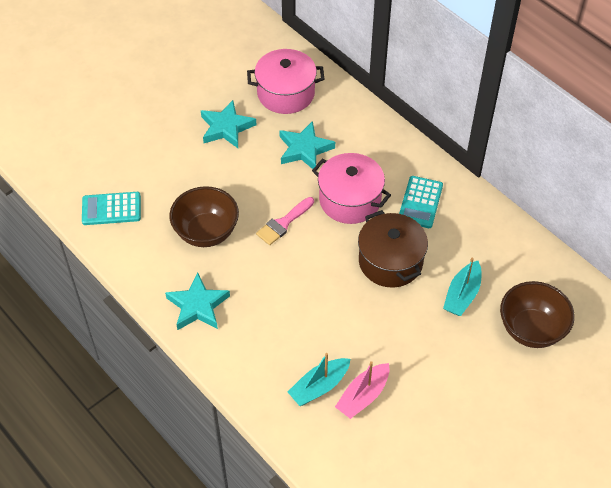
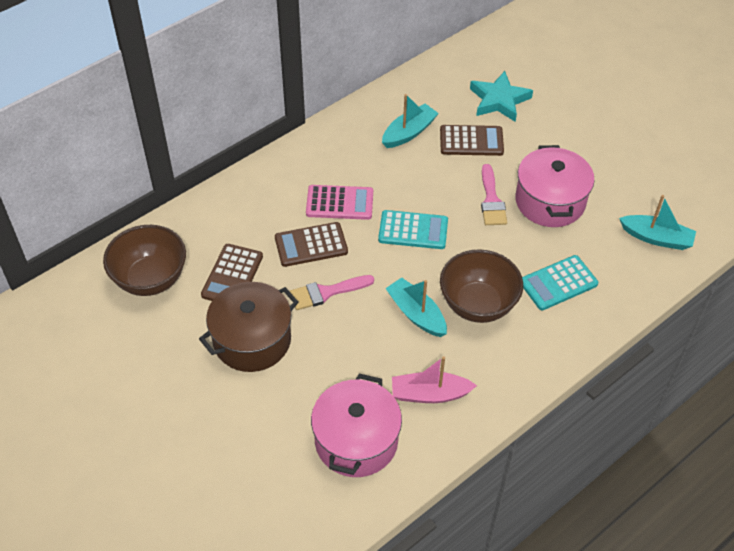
brown calculator: none = 0 -> [201,244,263,301] [275,222,348,267] [440,125,504,156] = 3
pink brush: [256,197,314,245] = 1 -> [289,275,374,310] [481,164,507,225] = 2
pink calculator: none = 0 -> [306,185,373,220] = 1
turquoise boat: [288,353,350,406] [443,257,481,316] = 2 -> [382,94,439,148] [385,278,447,337] [619,195,696,250] = 3
turquoise star: [165,273,230,330] [201,100,256,148] [279,121,335,169] = 3 -> [470,71,533,122] = 1

